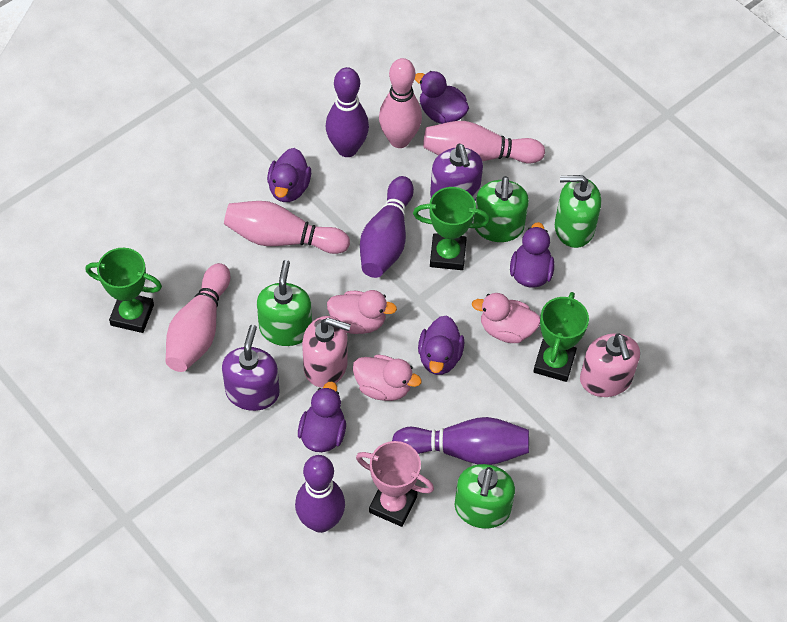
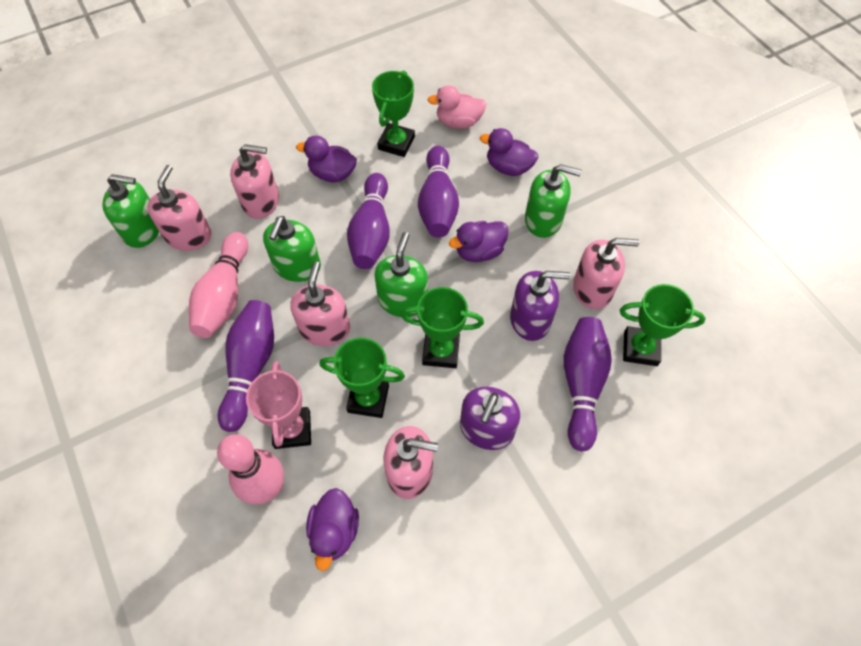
green trophy: [86,248,162,333] [413,187,490,270] [533,292,589,382] = 3 -> [319,338,405,418] [372,70,415,157] [401,287,484,368] [620,284,706,366] = 4
pink bowling pin: [166,263,230,372] [224,201,350,254] [379,58,422,148] [423,121,545,163] = 4 -> [189,232,248,338] [217,434,284,504] = 2
pink duck: [327,290,397,334] [353,354,422,401] [472,293,540,343] = 3 -> [428,85,486,129] = 1
pink soap dispenser: [302,316,351,388] [580,333,640,397] = 2 -> [148,165,211,251] [230,144,279,219] [290,261,350,346] [383,426,438,499] [573,238,639,309] = 5
purple duck: [267,148,311,202] [298,382,346,452] [415,71,469,124] [418,315,464,375] [510,222,554,288] = 5 -> [296,136,357,182] [306,488,359,571] [449,221,509,262] [480,128,538,176] = 4

